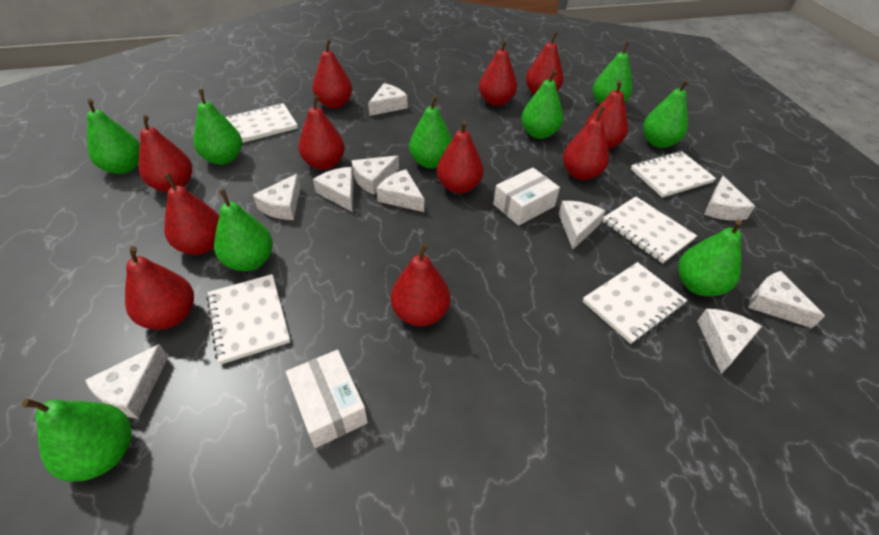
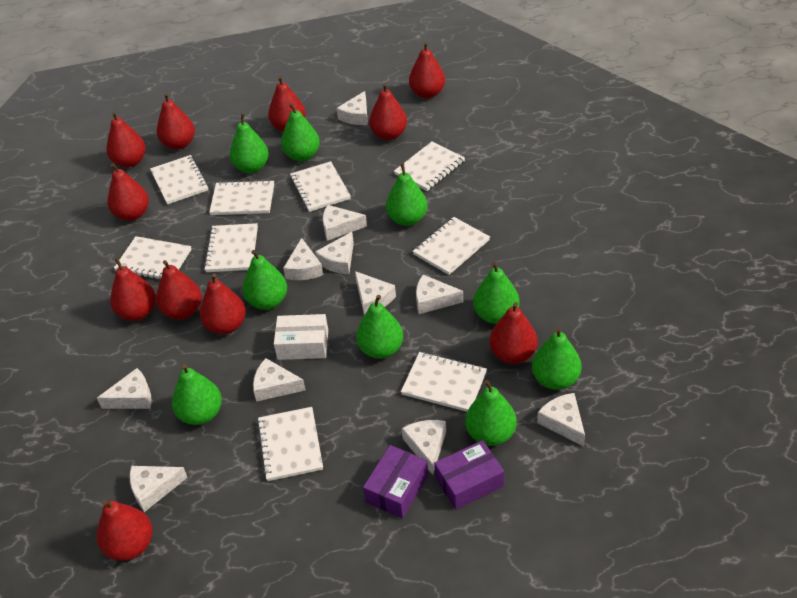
purple box: none = 0 -> [363,445,428,519] [434,440,504,510] = 2
white box: [286,350,368,448] [493,168,560,226] = 2 -> [274,314,328,360] = 1
white cheese: [85,344,168,419] [253,174,300,220] [313,167,354,212] [351,156,399,195] [368,83,408,116] [377,169,424,212] [559,201,605,249] [697,309,762,374] [704,176,755,220] [748,271,825,328] = 10 -> [97,368,152,409] [130,466,188,512] [253,358,306,402] [283,238,323,280] [315,232,354,274] [322,205,367,241] [337,91,368,125] [355,271,396,315] [402,420,446,475] [416,275,463,314] [537,393,585,446] = 11
white notebook: [206,274,290,364] [225,103,298,143] [583,262,687,344] [602,197,697,263] [631,151,716,198] = 5 -> [114,236,191,280] [150,155,209,204] [204,223,258,272] [209,180,274,215] [257,407,323,481] [290,161,351,212] [394,142,465,191] [401,352,487,412] [413,217,490,275] = 9

